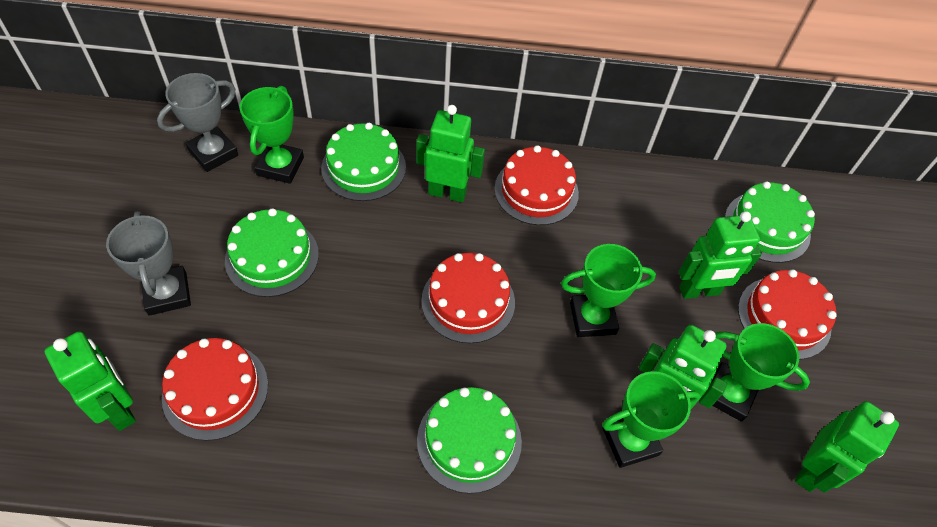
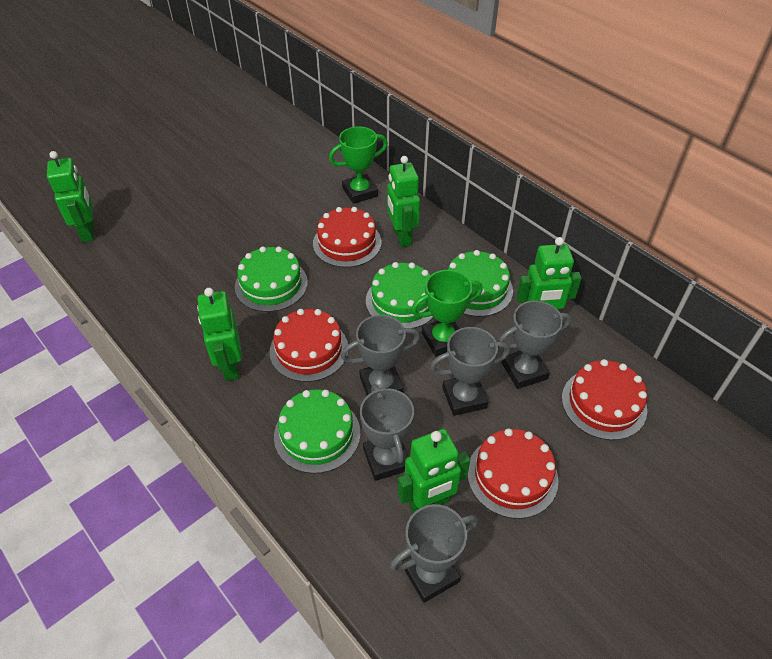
green trophy: [240,86,304,184] [561,244,656,337] [602,371,701,468] [710,323,810,422] = 4 -> [329,126,388,204] [411,270,483,356] = 2
grey trophy: [106,211,191,316] [157,73,238,172] = 2 -> [341,315,420,395] [360,384,414,481] [390,504,478,603] [430,327,510,416] [498,301,571,389] = 5

